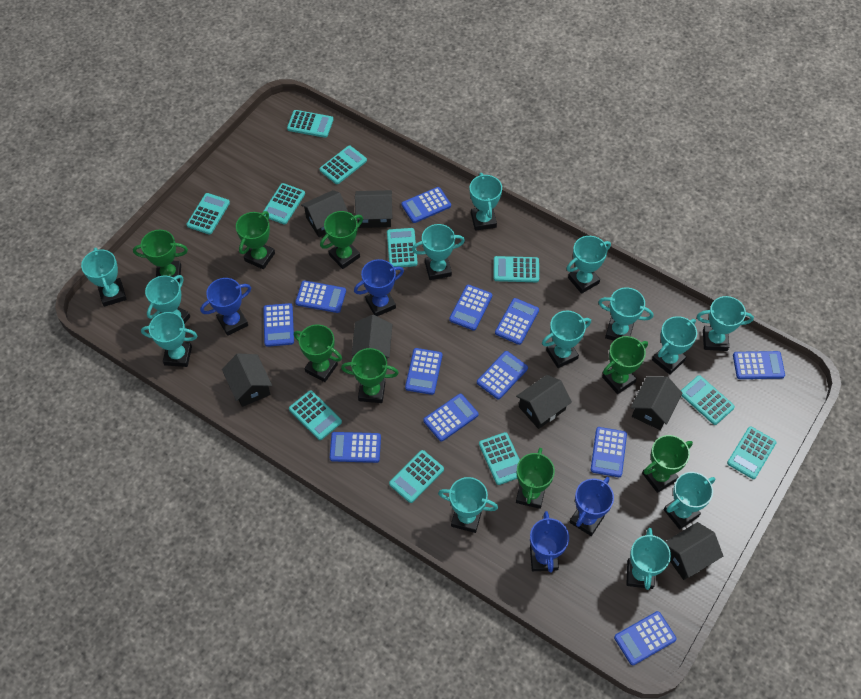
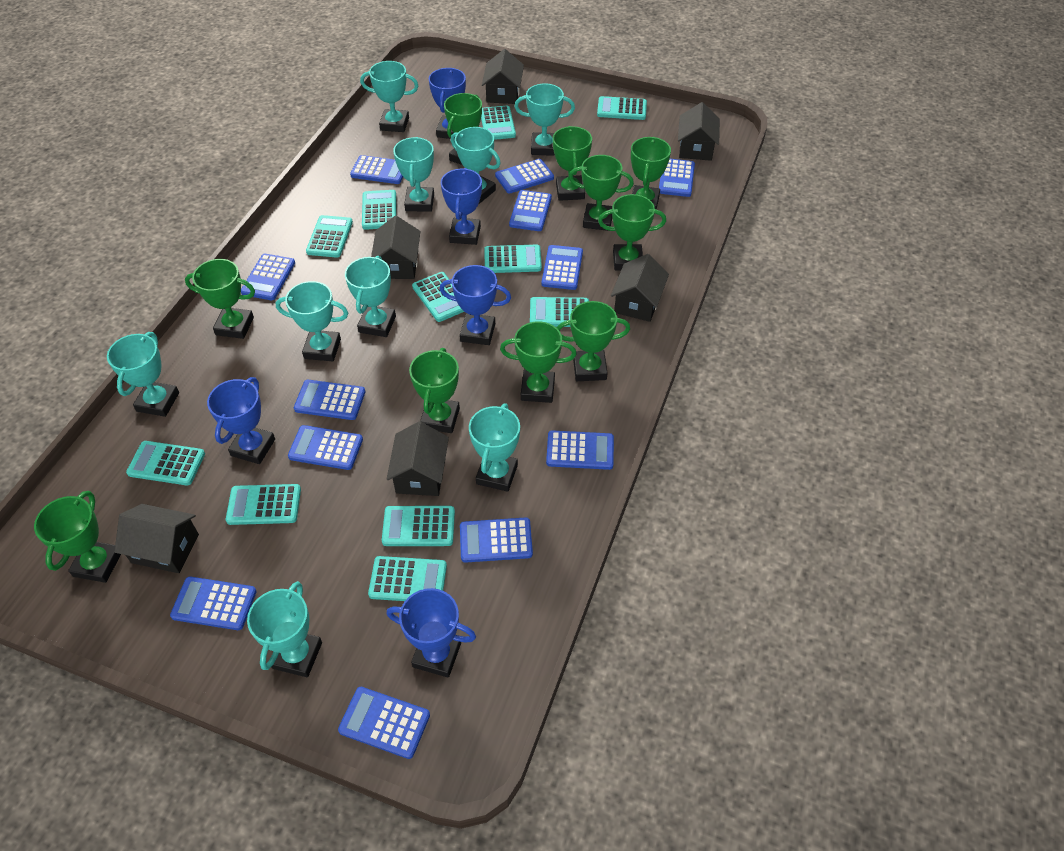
black house: [222,353,272,407] [301,190,348,237] [351,315,393,359] [355,190,392,228] [516,375,572,429] [631,376,682,430] [665,522,723,580] = 7 -> [115,504,199,573] [371,216,421,279] [387,421,449,496] [482,49,524,104] [611,254,669,322] [678,102,720,161] = 6
blue trophy: [200,278,251,336] [354,259,404,316] [530,511,569,573] [570,477,614,536] = 4 -> [207,377,275,464] [386,588,476,678] [429,68,466,139] [440,265,511,345] [441,168,482,245] = 5
green trophy: [133,230,188,282] [236,211,275,269] [294,324,342,382] [320,211,363,269] [341,348,399,403] [516,448,555,509] [602,336,648,394] [642,435,693,493] = 8 -> [34,491,121,583] [185,259,255,339] [409,348,460,433] [444,93,482,165] [500,321,577,403] [553,126,592,201] [556,301,630,381] [569,155,634,231] [598,194,666,271] [631,137,671,210] = 10
turquoise trophy: [81,248,127,307] [141,312,197,367] [145,275,190,324] [412,224,465,280] [438,477,498,533] [470,173,502,231] [542,311,591,368] [567,236,611,294] [598,287,653,341] [626,528,671,590] [652,316,697,375] [663,472,715,529] [697,296,754,351] = 13 -> [107,332,179,417] [247,581,322,677] [276,281,348,361] [345,256,396,337] [360,61,418,132] [393,137,434,212] [451,127,501,204] [469,403,520,492] [514,83,575,156] = 9

